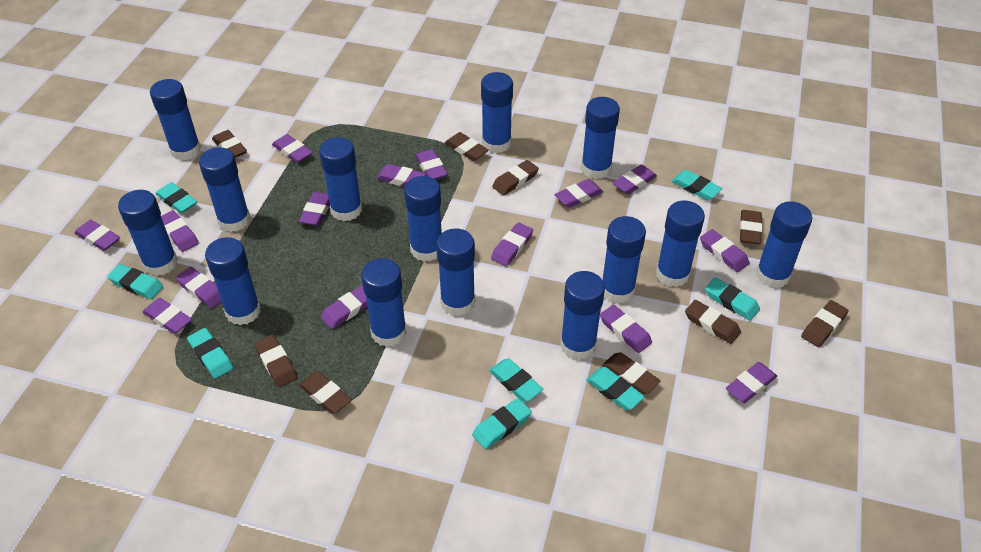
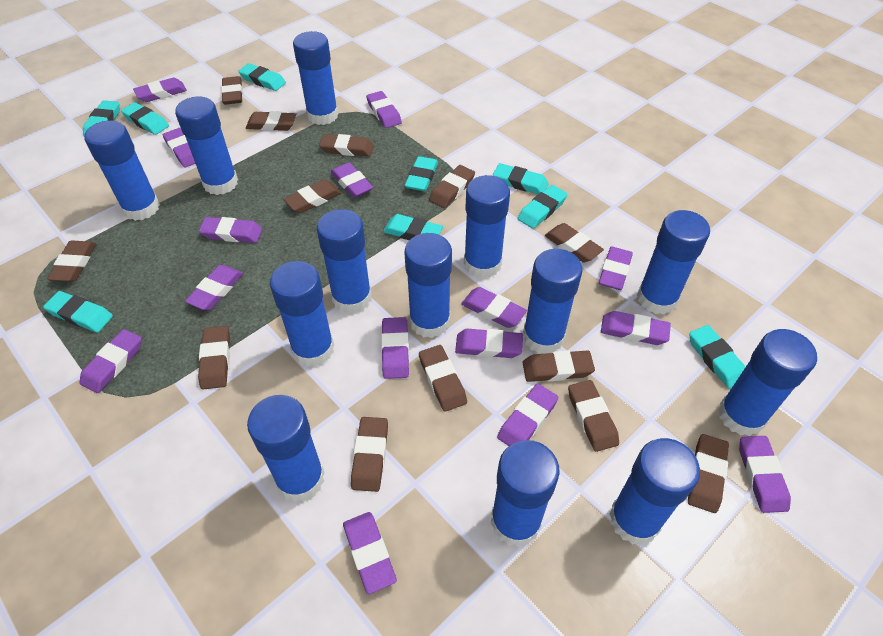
blue glue stick: [118,190,178,276] [150,79,201,160] [199,147,250,232] [205,237,261,325] [319,137,362,221] [361,258,407,347] [404,176,442,262] [436,228,475,316] [481,72,513,153] [560,271,605,360] [581,97,620,179] [603,216,646,303] [656,201,705,287] [756,201,812,288] = 14 -> [84,121,160,221] [175,96,238,195] [247,395,325,502] [270,261,334,367] [293,31,338,125] [317,209,372,314] [404,233,452,338] [464,175,510,279] [491,440,560,547] [523,249,583,354] [609,438,700,545] [637,210,710,315] [718,329,817,436] = 13
brown eraser: [212,130,247,158] [254,335,298,387] [299,371,352,414] [445,132,489,161] [492,160,539,196] [602,352,660,394] [685,300,741,344] [740,210,762,244] [801,300,849,347] = 9 -> [47,240,96,282] [198,326,230,389] [221,76,243,105] [246,111,296,131] [283,179,341,213] [319,134,374,157] [351,417,388,492] [419,345,467,412] [429,165,475,208] [523,350,595,382] [545,223,604,262] [568,380,619,452] [688,434,729,513] = 13
turquoise eraser: [107,264,163,299] [155,182,197,213] [187,328,233,379] [472,398,532,449] [489,358,543,402] [586,367,645,410] [671,170,723,200] [705,278,760,321] = 8 -> [43,291,113,332] [83,100,120,136] [121,102,169,135] [238,63,286,91] [383,214,443,240] [405,156,438,191] [493,163,549,194] [518,185,568,229] [689,325,746,389] = 9

